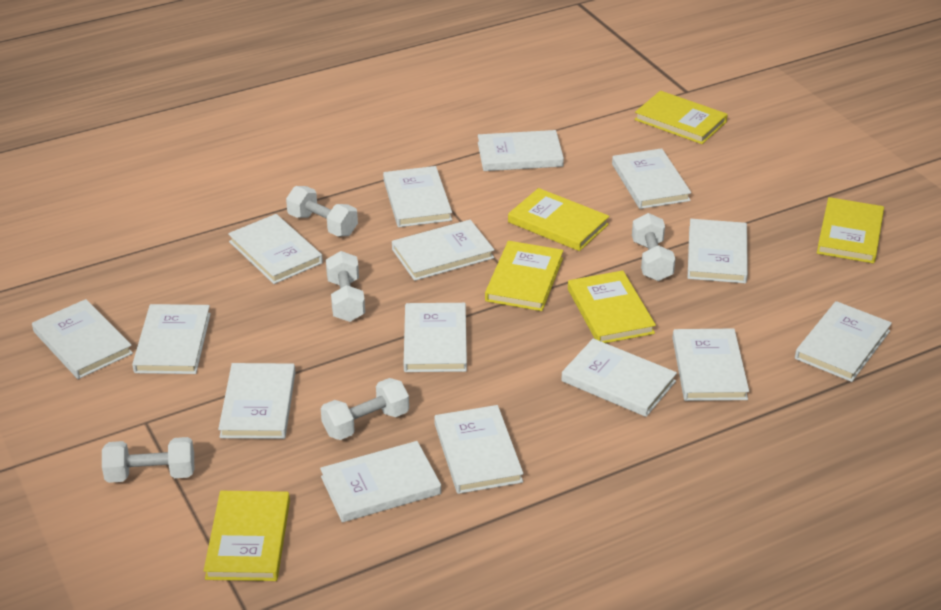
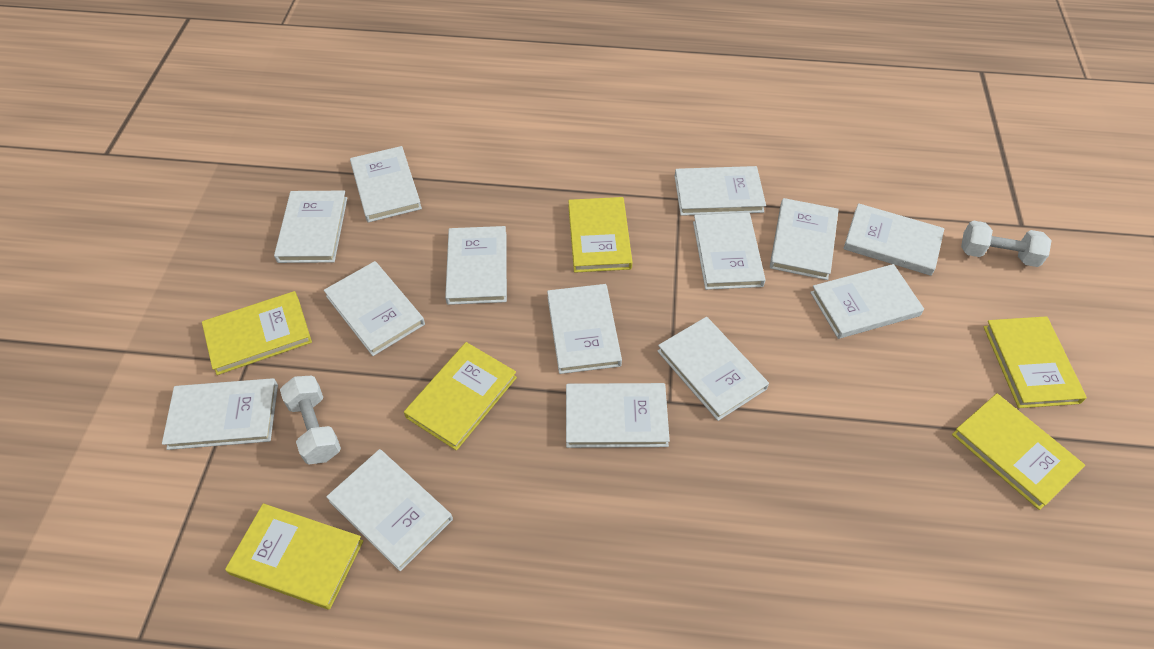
white book: [32,299,133,379] [132,304,211,374] [218,363,295,439] [228,214,323,284] [320,441,441,522] [383,166,452,227] [392,220,494,281] [404,303,467,372] [434,405,524,494] [478,130,564,171] [561,338,677,417] [612,148,691,209] [673,329,749,401] [687,219,748,283] [795,301,892,382] = 15 -> [162,378,278,450] [274,191,347,263] [324,261,425,356] [326,449,453,571] [350,146,422,222] [445,226,507,305] [547,284,622,374] [566,383,670,448] [657,317,769,421] [675,166,766,216] [693,213,766,290] [770,198,839,280] [810,264,924,339] [843,203,944,276] = 14
white dumbbell: [102,437,194,483] [286,186,358,236] [321,378,409,440] [326,251,365,322] [632,213,675,281] = 5 -> [280,376,341,465] [961,221,1052,267] = 2

